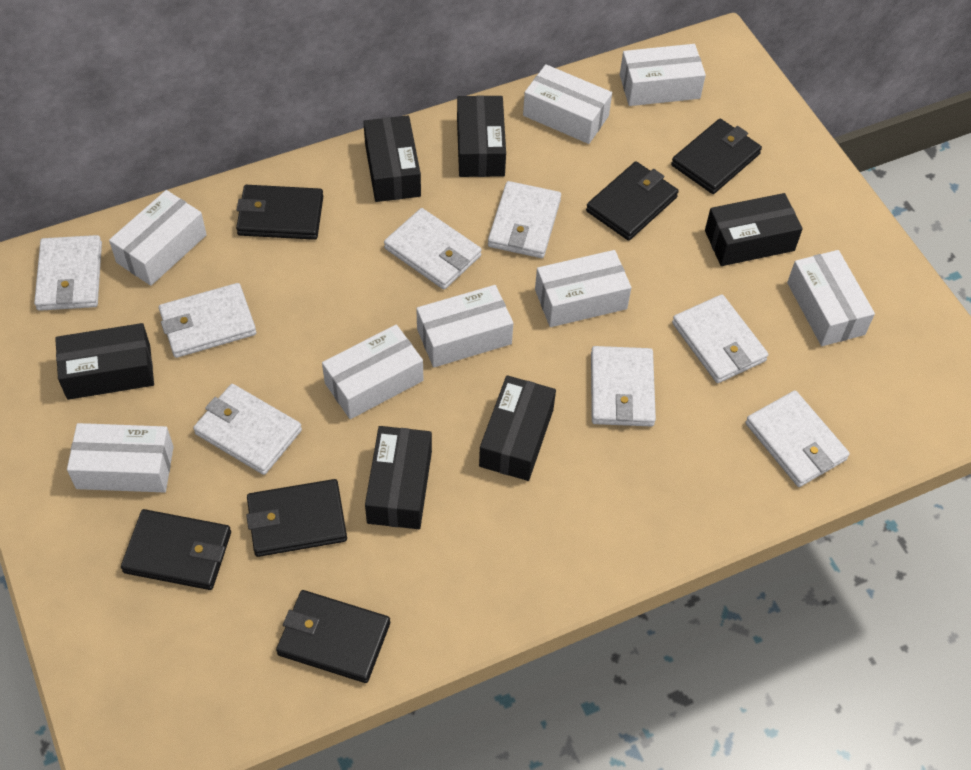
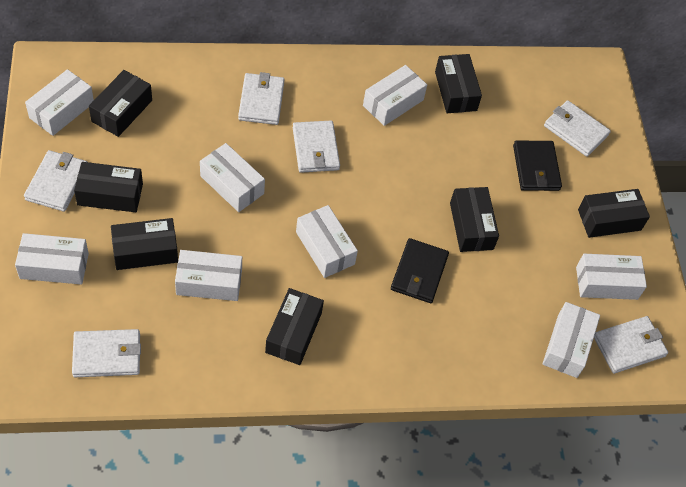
black box: [55,323,154,400] [364,116,421,202] [365,426,432,529] [457,95,506,177] [479,375,556,481] [705,193,803,266] = 6 -> [74,162,143,212] [89,70,152,137] [111,218,178,270] [265,288,324,365] [435,54,482,113] [450,187,499,252] [578,189,650,238] = 7
black wallet: [121,509,231,590] [236,185,323,240] [246,479,347,557] [276,590,390,683] [586,161,679,241] [671,119,762,194] = 6 -> [391,238,449,303] [513,141,562,191] = 2
white wallet: [34,235,102,311] [159,283,256,358] [193,384,302,475] [384,208,482,289] [488,181,561,258] [591,346,656,427] [672,294,769,383] [745,390,850,487] = 8 -> [24,150,87,212] [72,329,141,377] [238,72,285,125] [293,121,340,173] [544,100,611,157] [594,316,668,374] = 6

